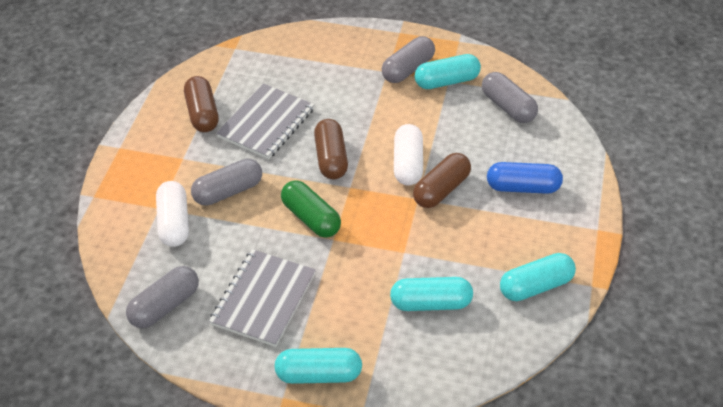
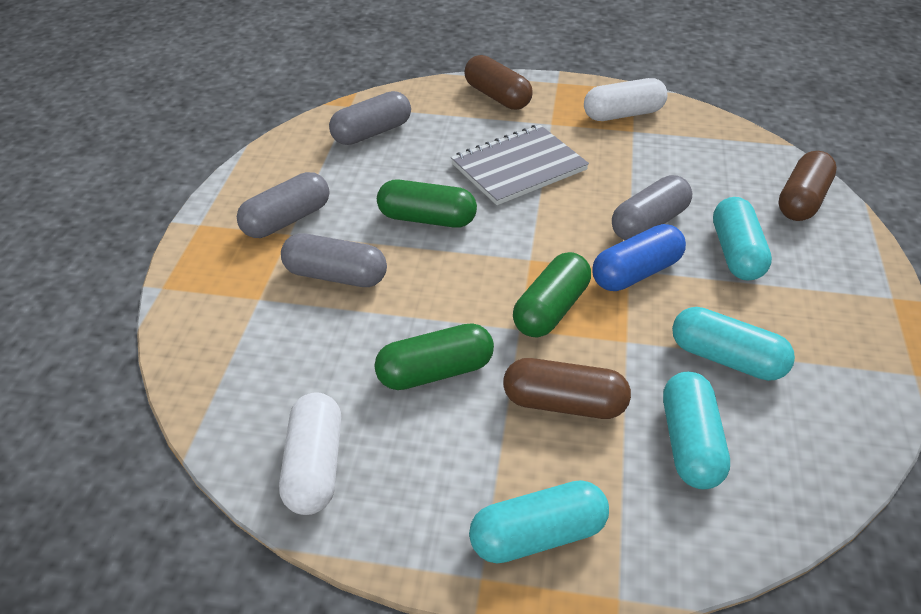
green capsule: [281,180,341,238] = 1 -> [374,323,494,390] [377,179,477,228] [513,252,591,337] = 3
grey notebook: [209,249,316,347] [216,83,314,159] = 2 -> [451,125,589,205] = 1

